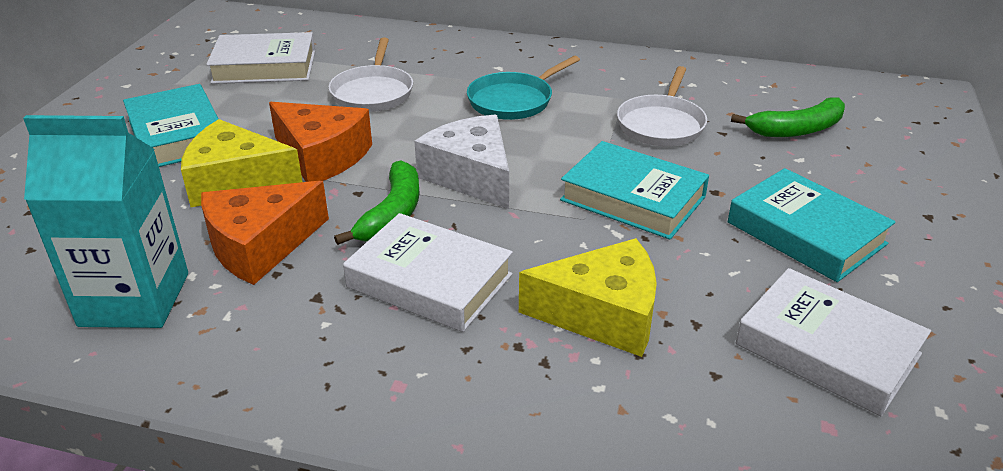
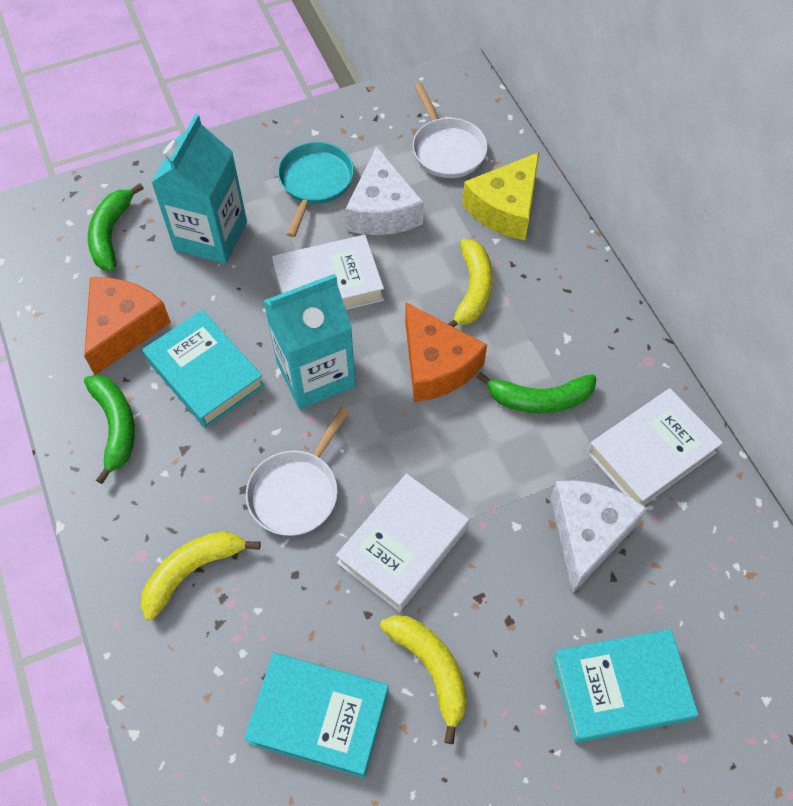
green banana: [334,160,420,245] [731,97,845,137] = 2 -> [84,375,135,484] [88,183,144,271] [476,372,597,413] = 3
turquoise carton: [23,115,188,328] = 1 -> [151,114,247,264] [263,274,356,409] = 2
white cheese: [414,115,509,209] = 1 -> [346,146,424,235] [551,480,647,593] = 2
yellow banana: none = 0 -> [141,531,261,621] [380,615,467,744] [448,239,493,327] = 3
yellow cheese: [181,119,302,207] [519,238,657,357] = 2 -> [462,152,539,240] = 1

